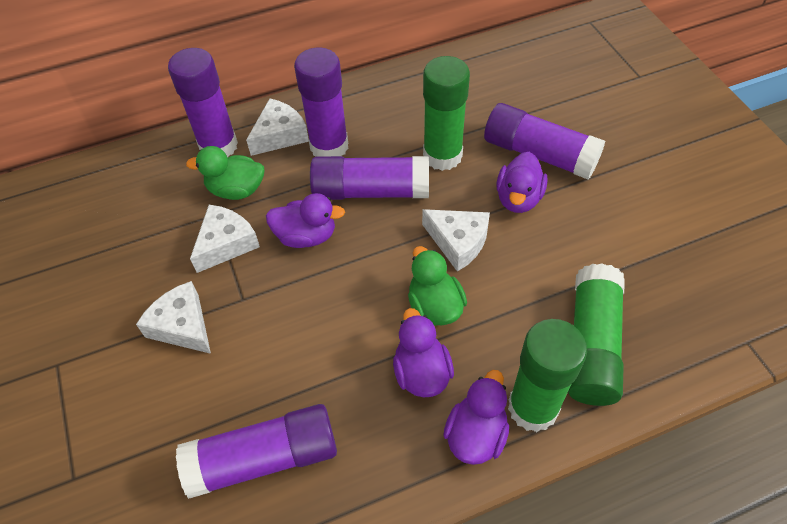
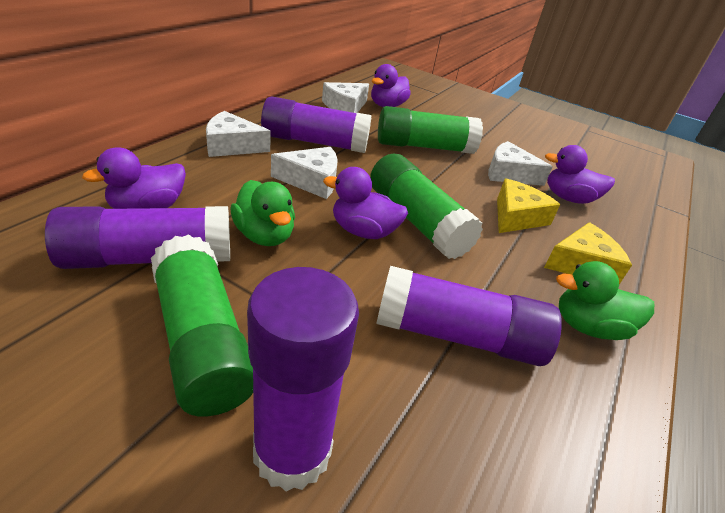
purple glue stick: [168,48,238,158] [176,404,337,499] [294,48,348,157] [310,156,429,200] [484,103,605,179] = 5 -> [45,206,230,269] [247,267,359,491] [261,96,372,153] [377,266,562,366] = 4
yellow cheese: none = 0 -> [497,178,561,233] [544,222,632,285] = 2

